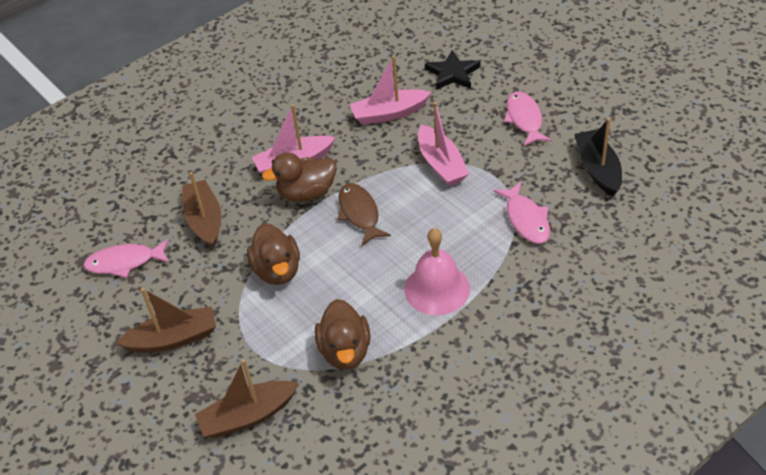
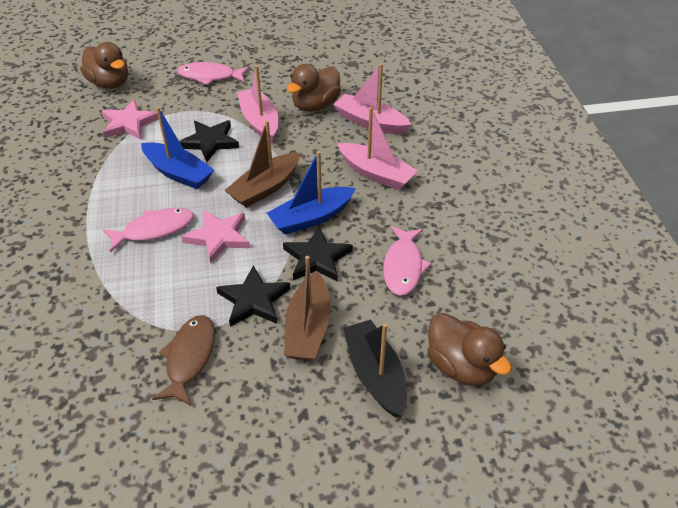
black star: [425,50,481,90] = 1 -> [179,120,239,162] [216,265,291,327] [283,227,353,282] = 3
blue boat: none = 0 -> [141,107,214,189] [267,151,356,235] = 2
brown boat: [116,288,216,353] [182,172,221,248] [195,359,299,438] = 3 -> [224,120,300,208] [284,256,331,361] = 2
pink bell: [404,228,470,315] = 1 -> none = 0
pink star: none = 0 -> [102,100,159,139] [181,210,250,263] = 2

